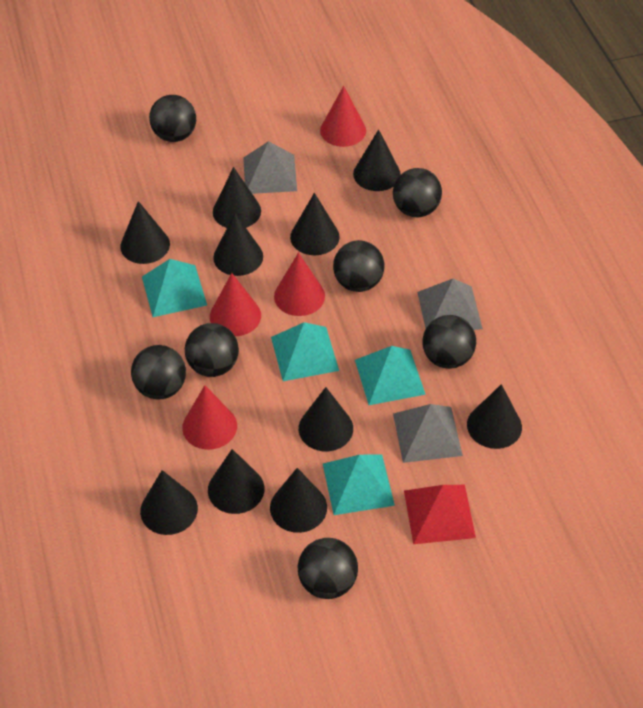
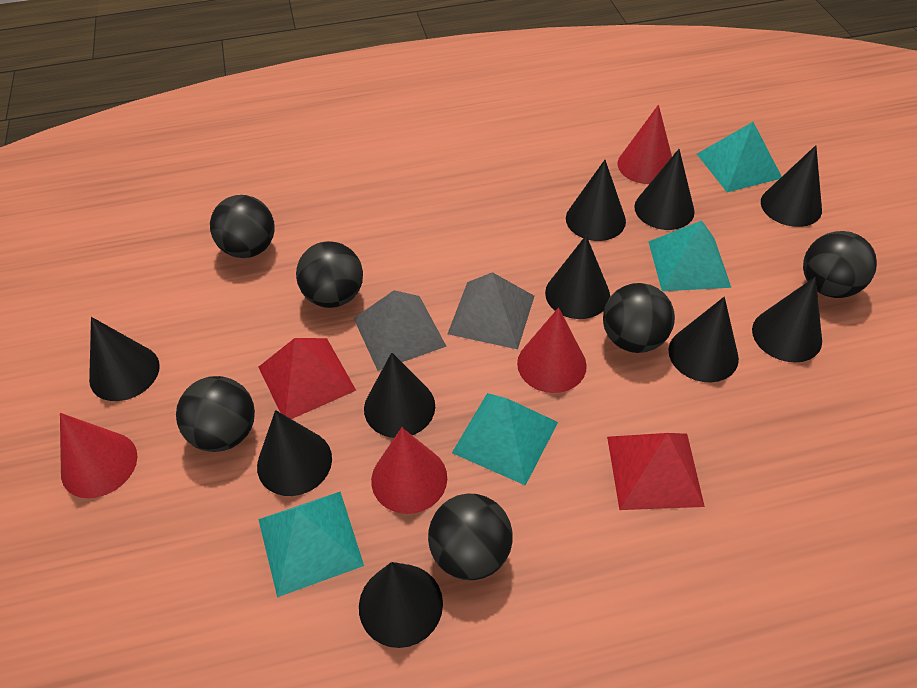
black ball: [131,345,186,400] [149,95,196,142] [185,323,239,377] [298,538,358,599] [333,240,384,292] [393,168,442,217] [422,315,476,369] = 7 -> [176,376,255,452] [210,195,275,258] [296,241,363,308] [428,493,512,580] [603,283,675,353] [803,231,877,298] = 6
grey pyramid: [243,141,297,194] [393,404,463,463] [417,278,483,330] = 3 -> [354,290,447,371] [448,272,534,349] = 2
red pyramid: [404,485,476,544] = 1 -> [258,338,356,419] [607,433,705,510] = 2

